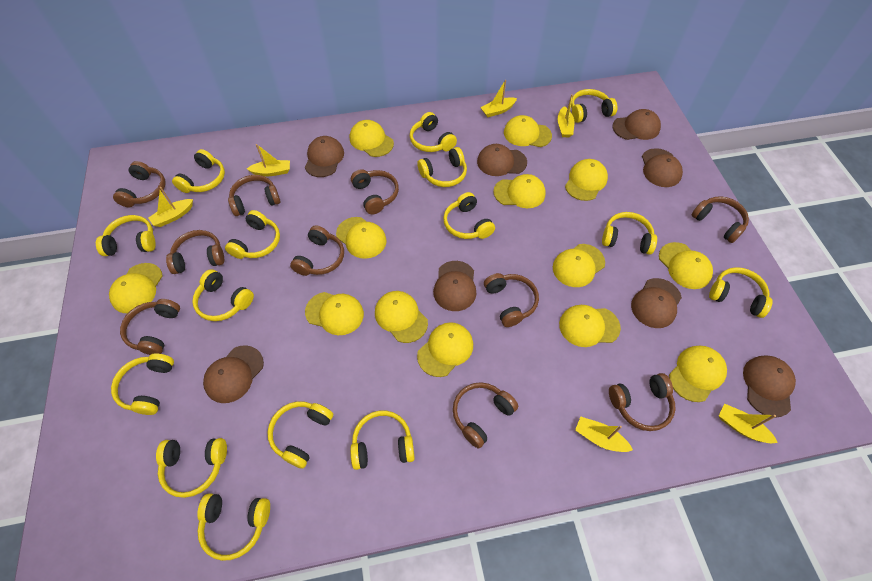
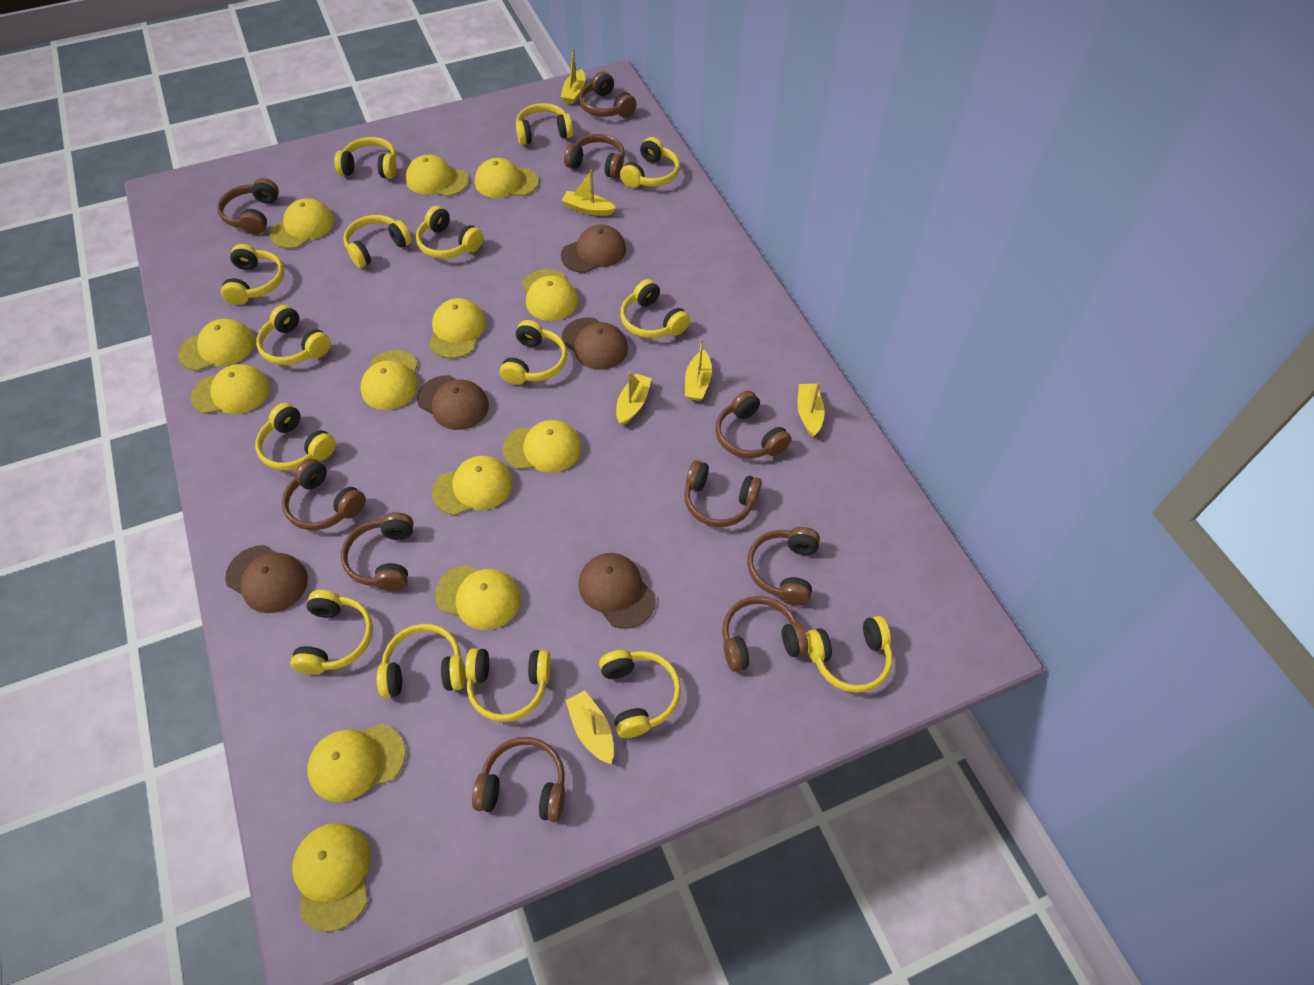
brown cap: [203,345,264,403] [305,136,344,177] [433,261,476,311] [477,144,527,176] [612,109,661,140] [631,278,682,328] [642,148,683,187] [743,356,796,418] = 8 -> [225,545,308,613] [417,375,489,430] [561,224,626,273] [562,317,628,370] [579,553,656,629] = 5

